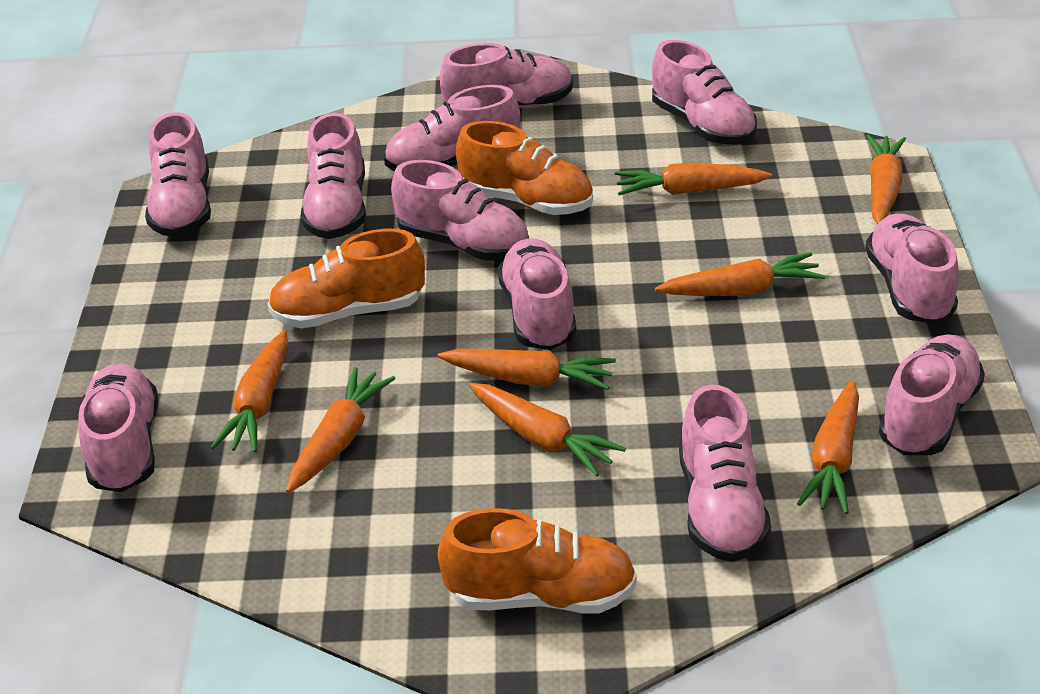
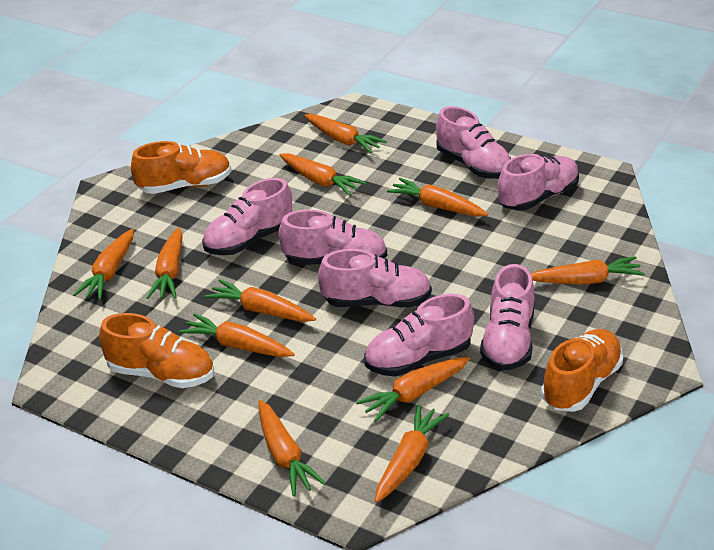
orange carrot: [210,331,288,453] [286,367,396,493] [437,349,616,390] [469,383,626,477] [615,163,772,195] [655,252,825,296] [797,381,859,514] [866,134,906,225] = 8 -> [73,229,134,300] [146,227,183,299] [179,313,295,357] [205,279,316,322] [259,400,326,497] [279,153,366,196] [304,114,387,153] [356,357,470,422] [375,404,449,503] [387,178,488,217] [531,256,645,285] = 11
pink shoe: [78,364,158,492] [145,112,211,237] [300,113,366,239] [384,85,521,171] [391,160,529,261] [440,43,573,108] [498,238,577,350] [652,40,757,145] [679,384,771,562] [865,213,958,324] [879,334,985,455] = 11 -> [202,178,292,255] [279,209,387,265] [318,249,432,307] [364,294,474,376] [436,106,511,179] [480,264,535,371] [498,154,579,211] = 7

